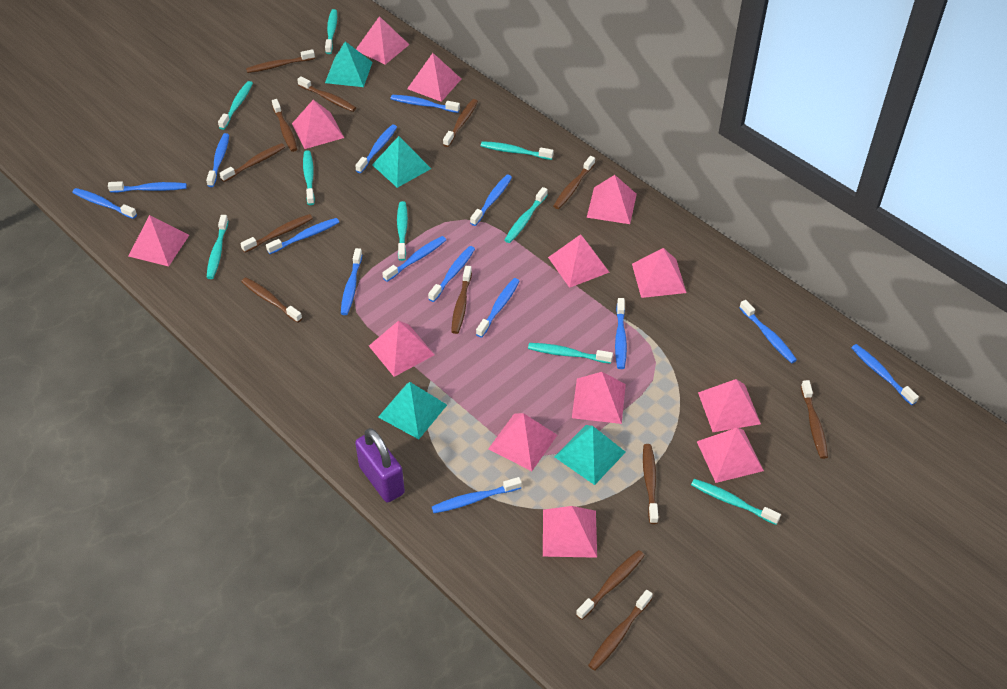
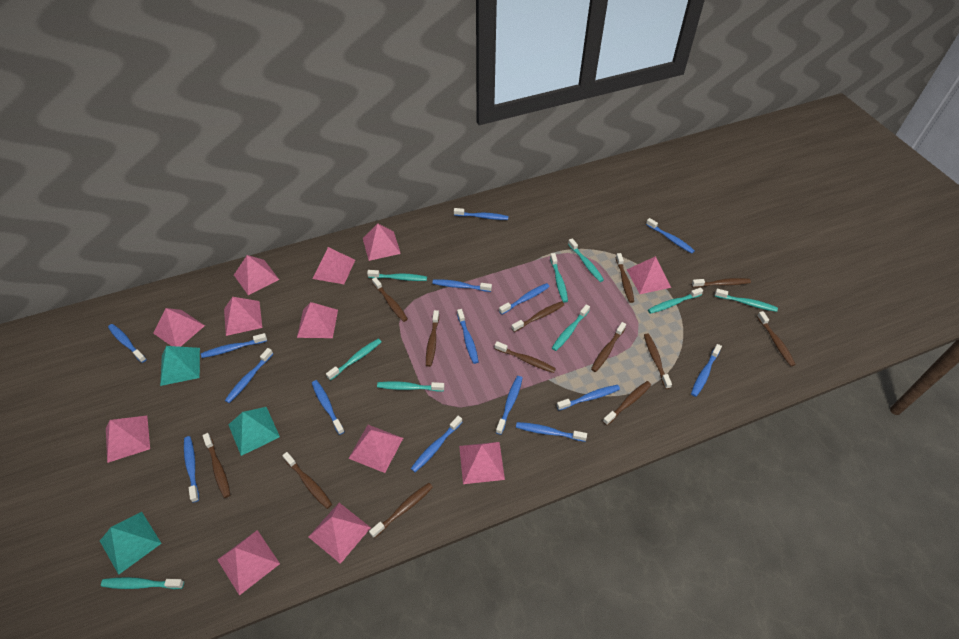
pink pyramid: [128,215,189,266] [292,100,344,149] [356,16,409,65] [369,320,435,377] [407,53,461,102] [488,413,557,471] [543,506,597,558] [548,234,610,288] [572,372,626,424] [587,175,637,224] [632,248,687,298] [697,428,764,483] [698,379,761,432] = 13 -> [106,416,150,463] [153,308,205,347] [217,530,280,595] [224,297,262,336] [234,255,279,295] [297,302,338,338] [309,503,371,564] [313,247,355,284] [348,425,403,473] [363,223,401,261] [459,442,505,484] [626,256,671,294] = 12
purple padlock: [355,428,405,503] = 1 -> none = 0
turquoise pyramid: [325,41,373,87] [372,136,431,188] [378,382,447,439] [555,425,626,485] = 4 -> [100,512,162,575] [160,346,200,386] [228,407,280,456] = 3

